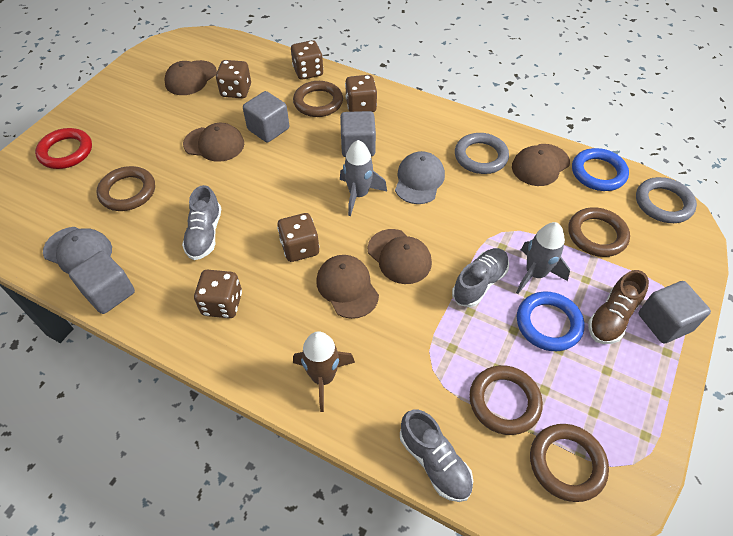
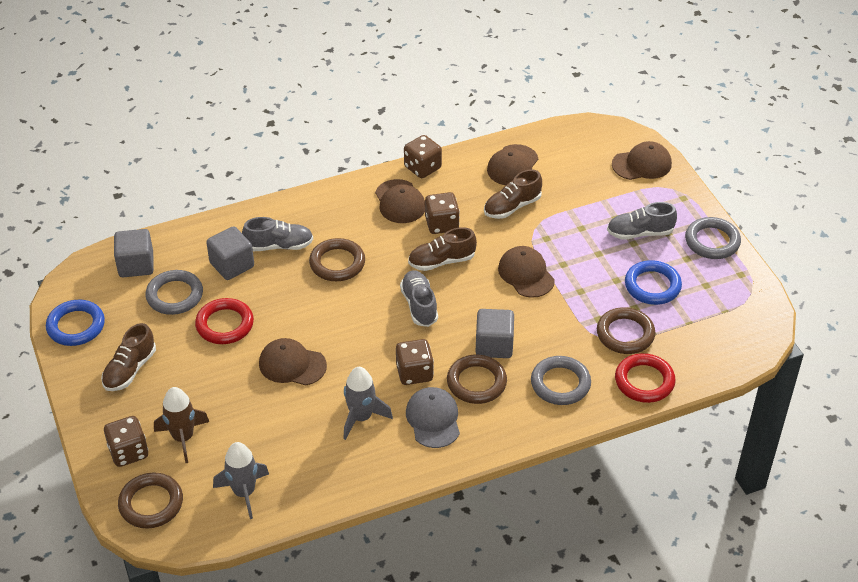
brown dice: [194,270,242,318] [216,60,251,98] [277,213,320,262] [291,40,324,80] [345,75,377,112] = 5 -> [104,416,148,467] [396,339,434,385] [404,135,442,178] [425,192,460,234] = 4
brown ring: [97,166,155,211] [293,81,343,117] [469,365,543,435] [530,424,609,502] [568,207,630,257] = 5 -> [118,472,183,529] [309,238,365,281] [447,355,507,404] [597,307,655,354] = 4
brown shoe: [588,270,649,344] = 1 -> [101,323,156,391] [408,227,477,271] [484,169,542,219] = 3
grey cap: [43,227,112,274] [395,151,445,204] = 2 -> [406,387,460,448] = 1
grey cube: [69,251,135,314] [243,91,289,142] [340,111,376,157] [639,281,711,344] = 4 -> [114,229,154,277] [206,226,254,280] [476,309,514,358] = 3
grey ring: [455,133,509,174] [636,177,697,223] = 2 -> [146,270,203,315] [531,356,591,405] [685,217,741,259] = 3
red ring: [35,128,92,169] = 1 -> [195,298,254,344] [615,353,676,403] = 2

